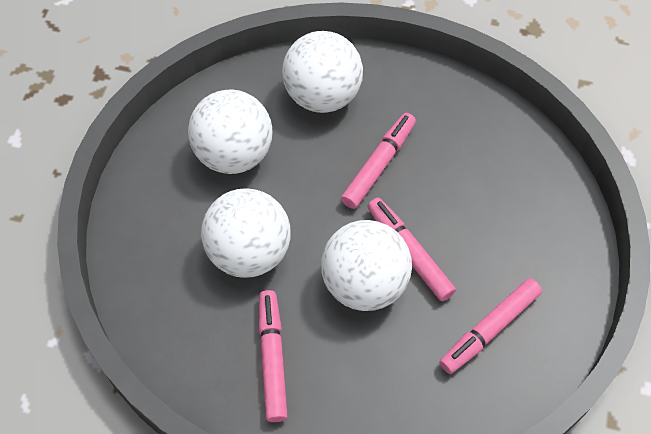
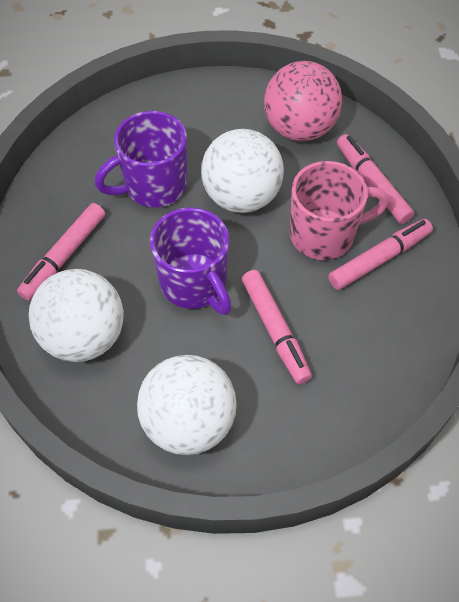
pink ball: none = 0 -> [264,61,342,141] = 1
pink mug: none = 0 -> [290,161,389,260] = 1
purple mug: none = 0 -> [95,111,187,208] [150,207,232,315] = 2
white ball: [188,89,273,174] [201,188,291,278] [282,31,363,113] [321,220,412,311] = 4 -> [29,269,124,362] [137,355,237,455] [201,129,284,213] = 3

